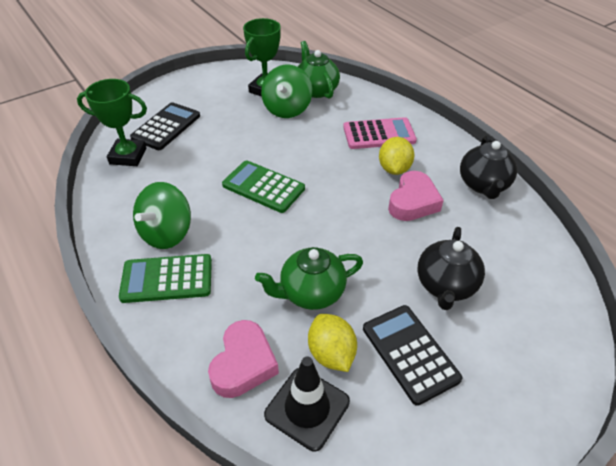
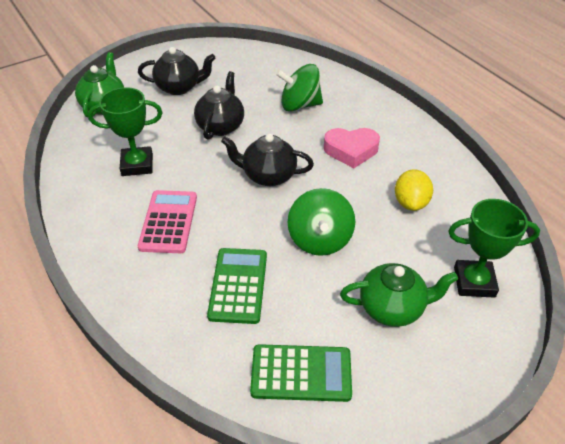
black calculator: [130,102,200,150] [363,305,462,406] = 2 -> none = 0
black teapot: [417,227,485,310] [460,135,517,199] = 2 -> [138,47,216,95] [194,71,244,140] [221,134,314,186] = 3
black traffic cone: [264,356,350,451] = 1 -> none = 0
pink heart: [208,320,279,398] [388,171,444,221] = 2 -> [324,128,380,168] = 1
yellow lemon: [308,314,357,372] [379,137,415,175] = 2 -> [395,169,433,211] = 1

